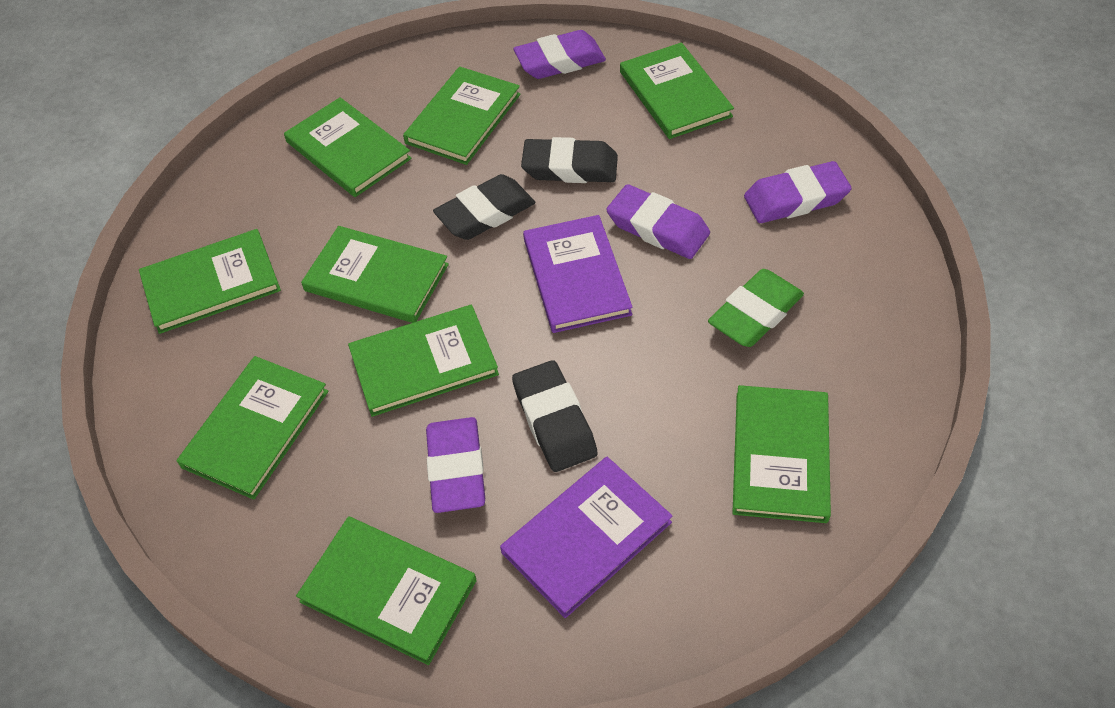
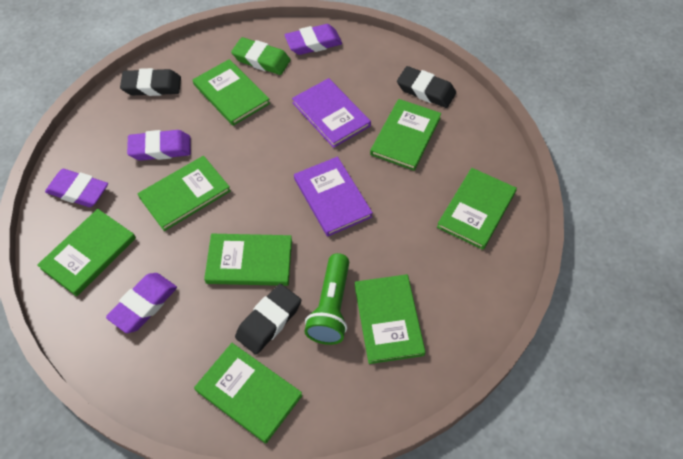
green book: [139,229,281,334] [177,356,328,500] [284,97,412,197] [296,516,477,665] [301,226,449,323] [348,305,499,417] [403,66,520,165] [620,42,734,139] [732,385,831,523] = 9 -> [37,209,136,296] [138,156,231,231] [193,59,270,126] [194,343,303,443] [204,234,292,286] [355,274,426,364] [370,99,441,171] [437,168,517,250] = 8
green flashlight: none = 0 -> [304,253,349,345] = 1

